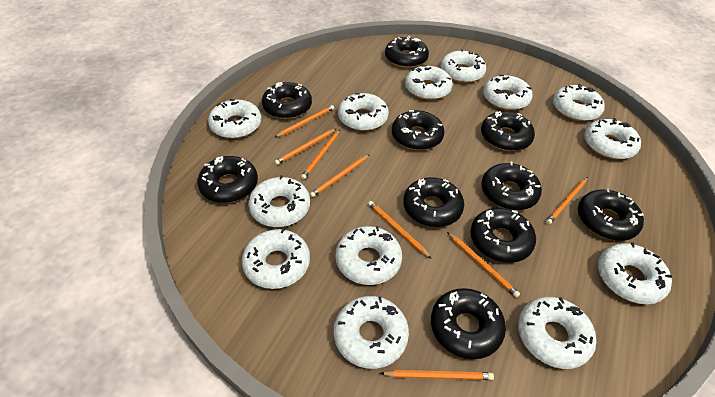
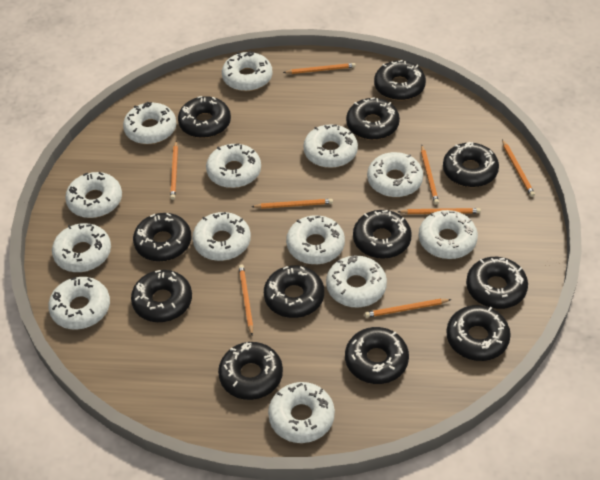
black donut: [197,156,258,203] [262,82,312,119] [385,36,429,68] [392,110,445,150] [403,177,464,227] [431,288,506,359] [470,208,536,263] [481,111,535,151] [481,162,542,210] [578,188,644,241] = 10 -> [131,270,192,322] [133,213,191,261] [178,96,231,138] [218,342,283,400] [264,265,324,318] [345,327,409,384] [346,97,400,140] [353,210,412,259] [374,60,426,100] [443,142,499,187] [446,305,511,361] [466,257,528,309] = 12

